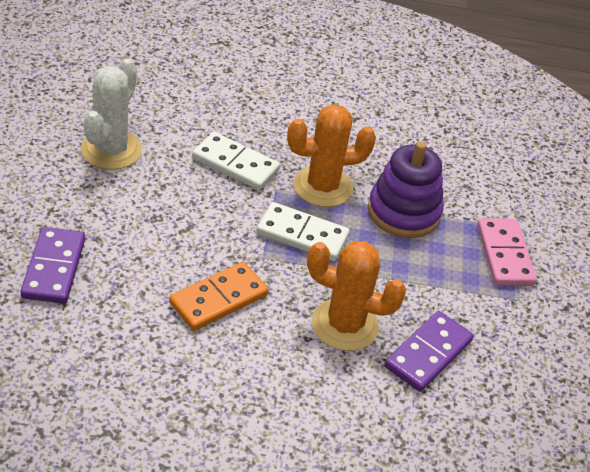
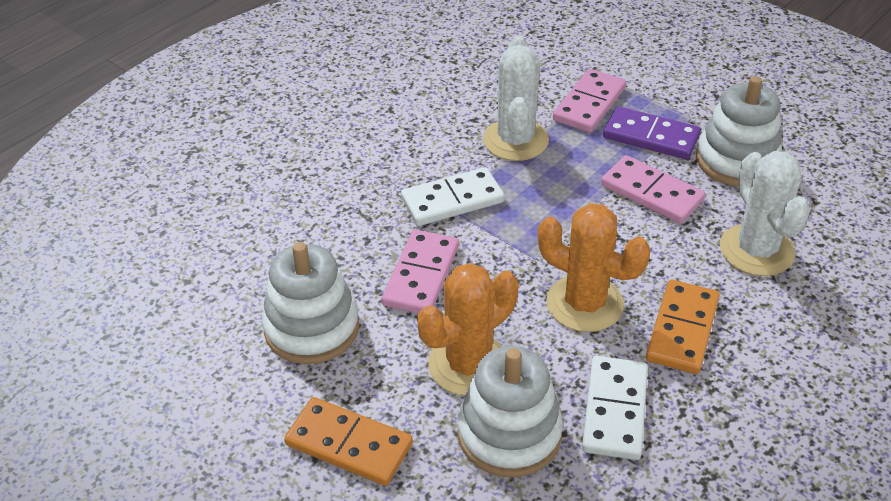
orange domino: [169,262,269,331] = 1 -> [284,397,413,486] [646,280,720,374] = 2
pink domino: [477,218,537,286] = 1 -> [382,230,459,313] [553,69,626,133] [601,155,705,224] = 3
purple domino: [20,227,85,304] [384,311,474,392] = 2 -> [603,106,701,160] = 1
purple stacking toy: [368,141,444,238] = 1 -> none = 0
white cactus: [81,59,142,170] = 1 -> [483,36,549,161] [720,151,810,276] = 2
white stacking toy: none = 0 -> [262,242,359,364] [457,346,563,477] [696,76,782,187] = 3

